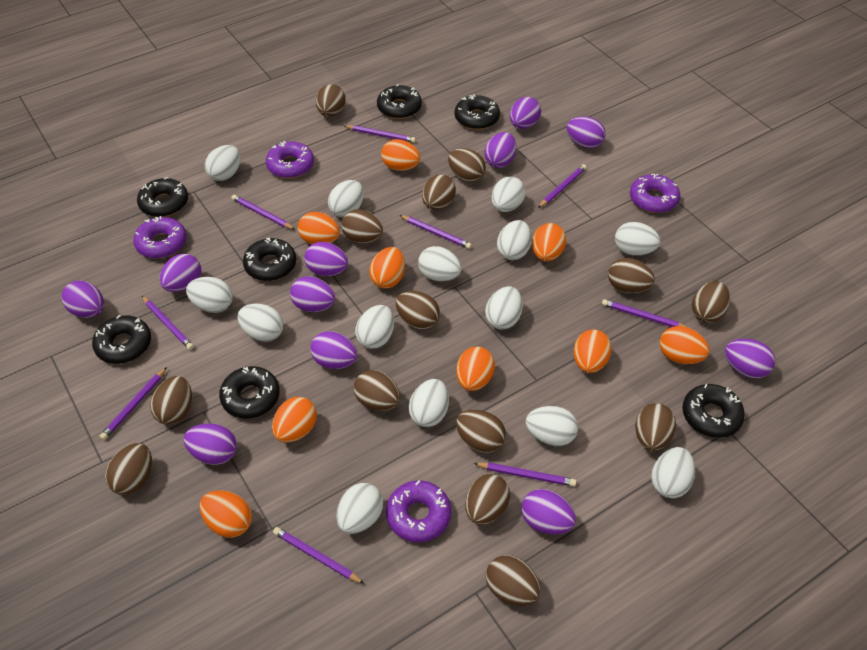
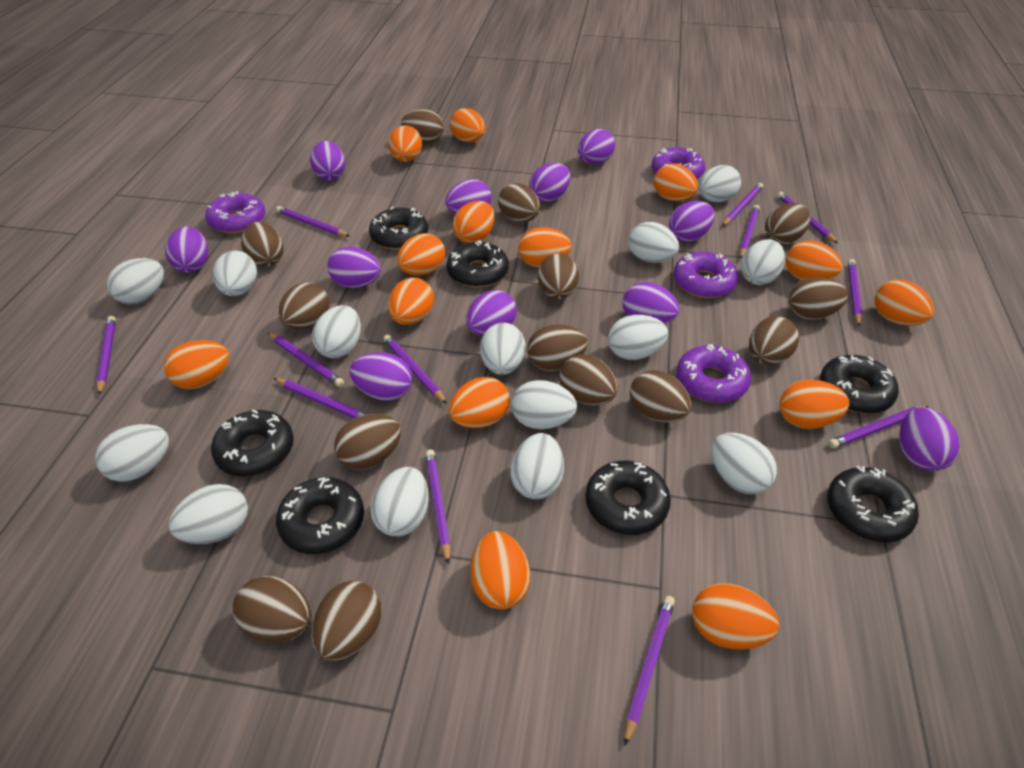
orange egg: [199,491,252,538] [272,397,317,442] [298,212,340,244] [369,247,405,289] [381,139,420,171] [456,347,495,391] [532,223,566,261] [574,329,612,373] [660,326,710,364] = 9 -> [164,340,230,389] [388,278,434,325] [389,125,422,162] [397,233,445,275] [449,377,510,428] [450,108,485,143] [453,201,494,243] [470,531,530,610] [518,227,571,267] [654,164,698,201] [692,583,779,650] [779,380,849,429] [786,240,842,280] [875,279,934,326] = 14
purple pencil: [99,367,167,440] [142,296,194,350] [231,195,295,230] [273,527,364,584] [345,125,416,143] [399,215,472,249] [473,462,576,487] [538,164,587,208] [602,299,687,327] = 9 -> [96,316,116,395] [268,332,344,387] [274,378,368,419] [276,206,350,237] [383,334,447,404] [425,449,451,565] [624,596,675,746] [722,183,763,226] [740,205,760,259] [777,192,838,243] [828,406,928,448] [848,259,862,327] = 12

